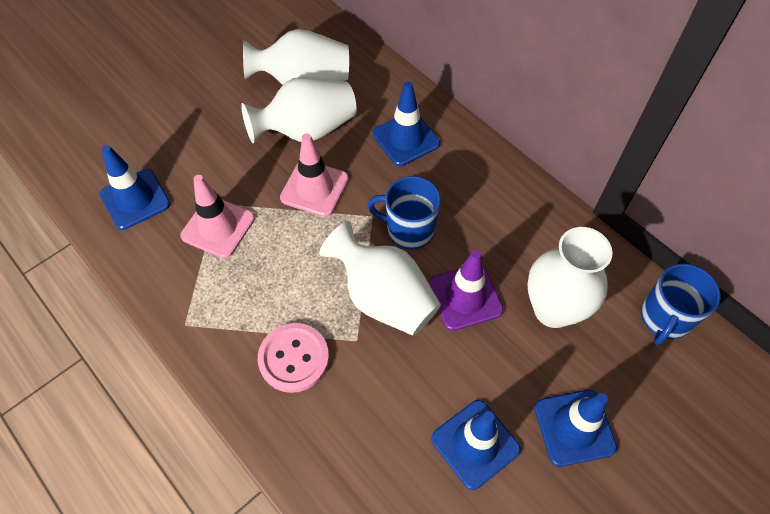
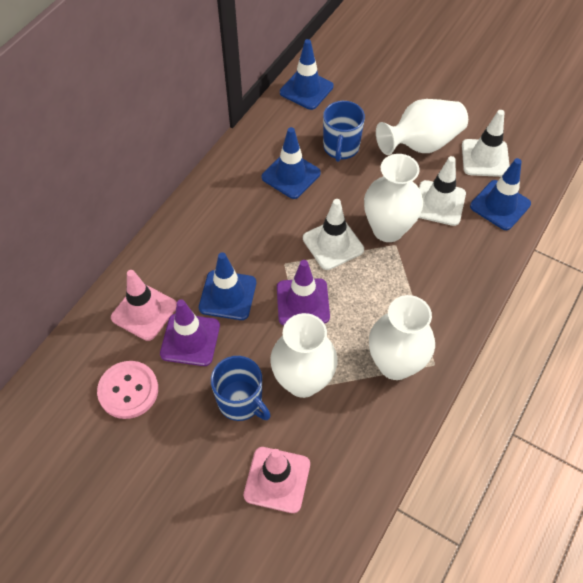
purple traffic cone: [429,250,504,331] = 1 -> [160,299,220,366] [277,260,330,326] = 2
white traffic cone: none = 0 -> [303,199,364,270] [419,156,466,226] [462,110,510,177] = 3

